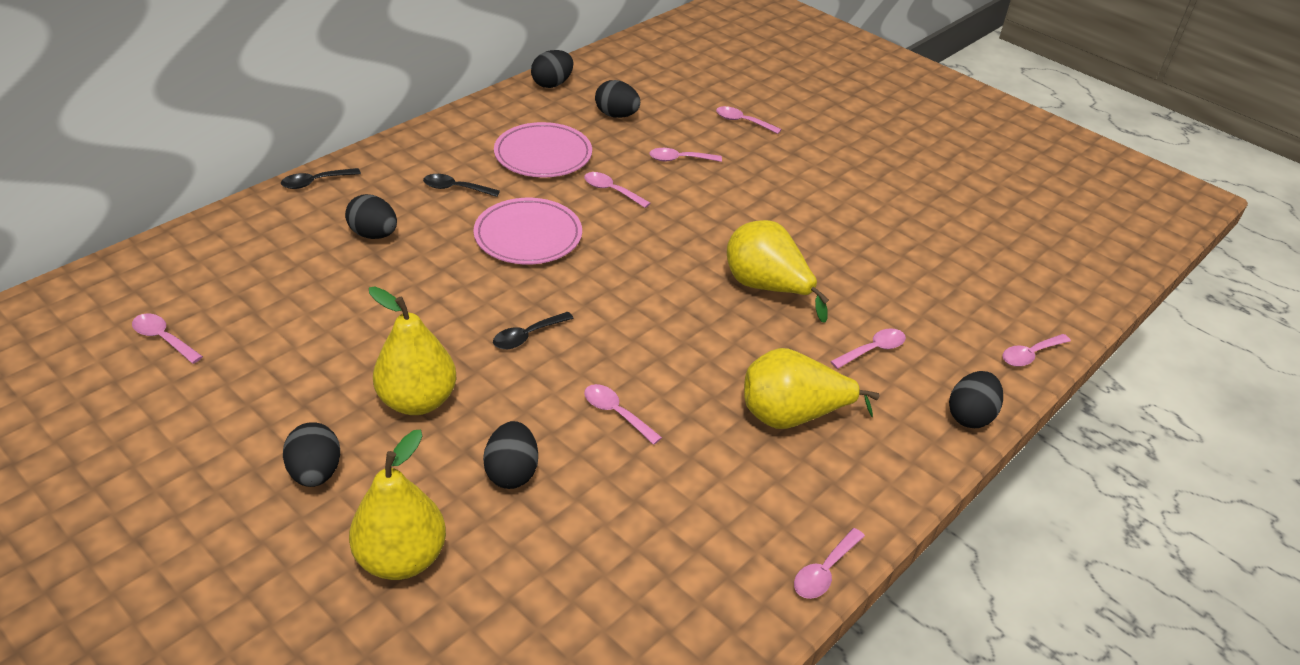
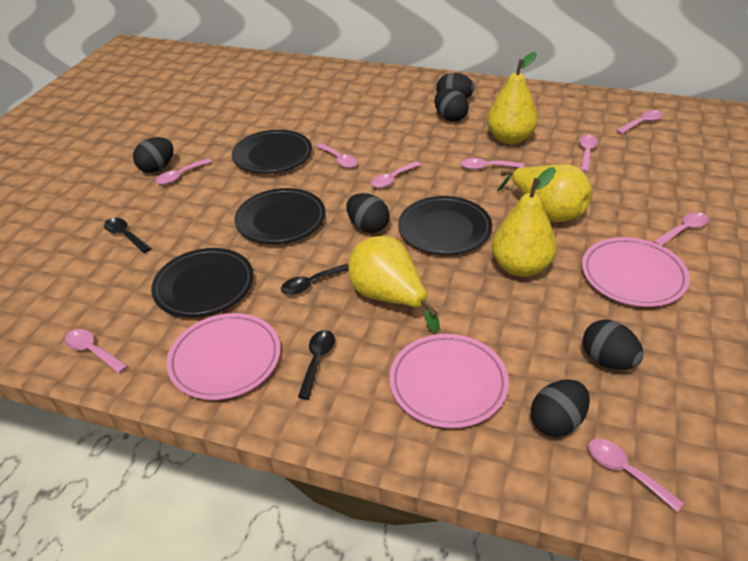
black plate: none = 0 -> [151,248,254,318] [232,130,312,174] [235,188,325,244] [398,196,492,255] = 4
pink plate: [473,198,582,264] [494,122,592,178] = 2 -> [166,313,281,400] [389,334,509,428] [582,237,690,307] = 3
pink spoon: [132,313,203,364] [584,172,650,208] [584,384,662,445] [649,148,722,162] [716,106,781,134] [794,528,865,599] [830,328,906,369] [1002,334,1071,367] = 8 -> [65,329,127,373] [156,158,212,185] [316,143,358,168] [371,161,421,188] [461,158,524,170] [579,135,598,172] [588,439,684,512] [616,110,663,134] [653,212,709,246] = 9

